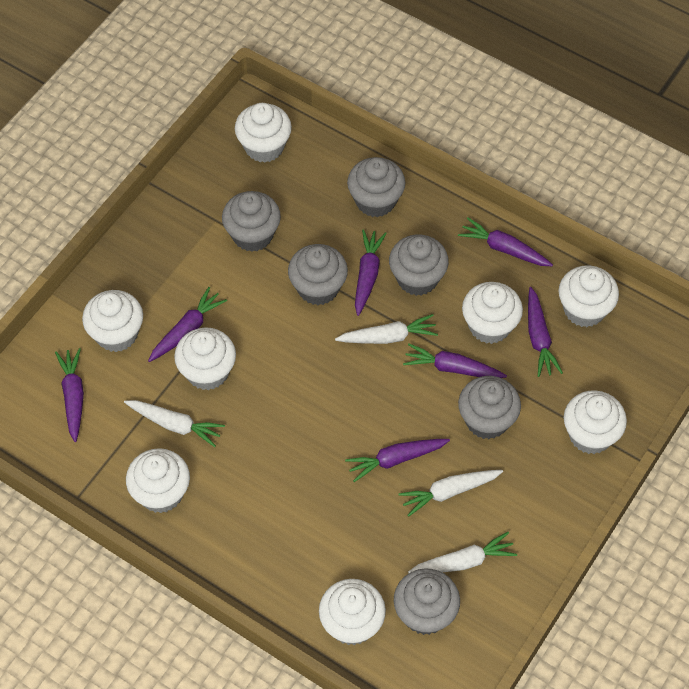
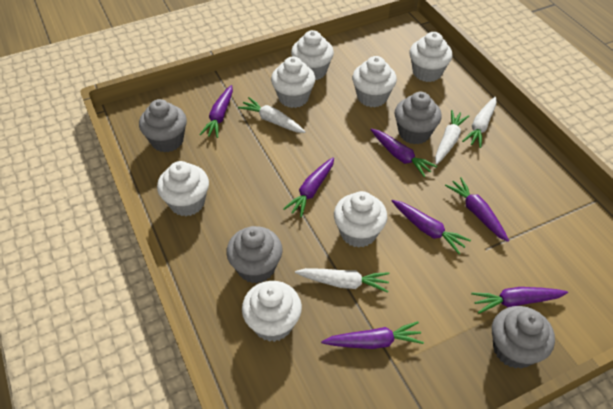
grey cupcake: [222,191,281,252] [288,244,348,305] [347,157,405,217] [389,235,449,296] [394,568,460,635] [458,376,521,439] = 6 -> [139,99,187,152] [226,226,282,283] [395,92,442,144] [492,306,555,369] = 4
white cupcake: [82,290,143,352] [126,448,190,513] [174,327,236,390] [235,103,292,162] [319,579,386,645] [462,282,523,344] [558,265,619,327] [564,390,627,454] = 8 -> [157,161,209,216] [242,281,302,342] [271,56,315,108] [291,30,334,80] [334,191,387,248] [352,56,397,107] [410,32,452,82] = 7

